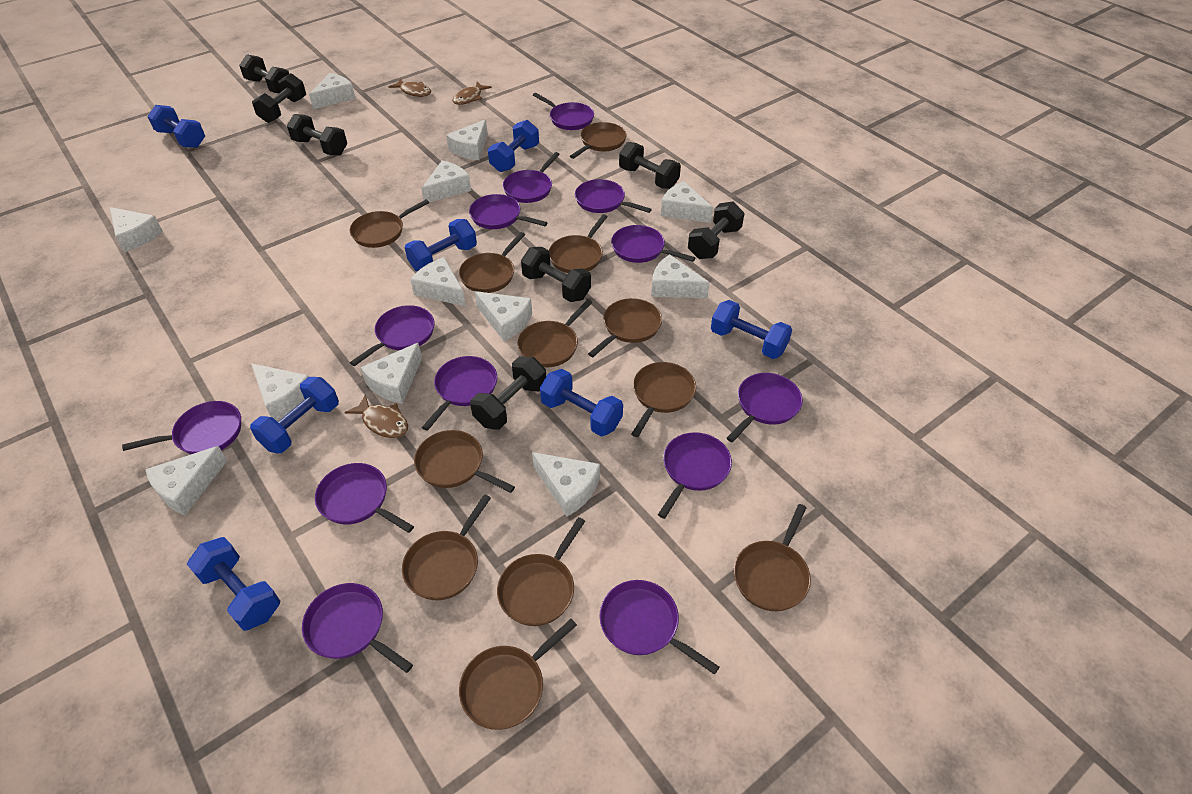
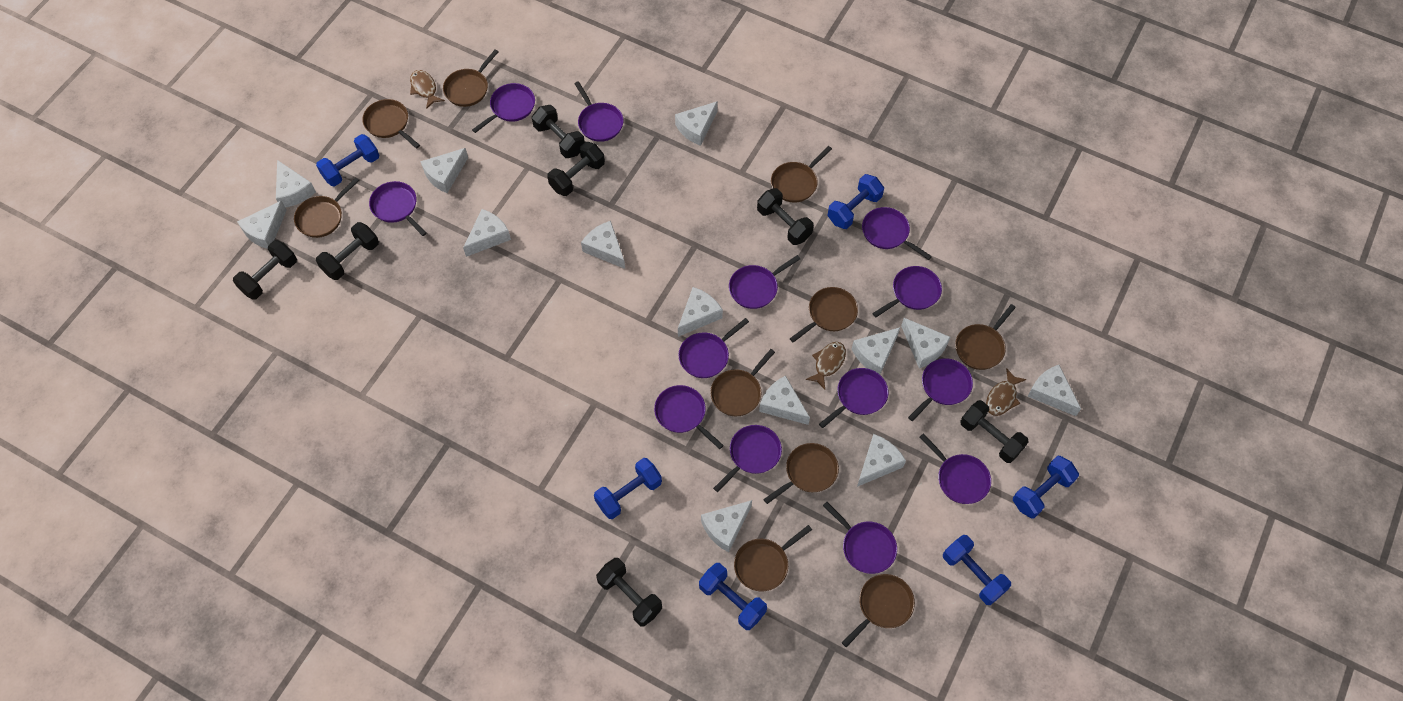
blue dumbbell: [147,105,205,148] [187,537,280,631] [250,377,339,453] [405,219,477,271] [488,120,539,172] [540,369,623,436] [711,300,792,359] = 7 -> [316,134,379,187] [594,458,662,519] [699,563,767,630] [828,174,884,229] [943,535,1011,605] [1013,456,1079,519] = 6
brown pan: [350,199,429,248] [402,494,491,600] [414,430,515,493] [459,232,525,293] [459,619,577,730] [497,517,585,626] [517,299,593,367] [549,214,608,273] [570,122,626,159] [588,298,662,357] [631,362,696,437] [734,504,811,611] = 12 -> [294,178,359,238] [362,99,420,149] [443,49,499,107] [710,349,775,416] [734,525,812,591] [763,443,839,504] [771,146,832,203] [790,287,858,343] [842,574,915,647] [955,304,1016,370] = 10
white cheese: [110,207,163,252] [145,446,227,515] [251,363,309,420] [309,73,356,109] [360,343,422,404] [410,257,466,306] [421,161,471,202] [446,119,488,160] [475,291,532,341] [532,452,600,517] [651,255,710,298] [661,181,713,223] = 12 -> [237,200,287,249] [276,160,316,208] [420,148,468,193] [463,209,511,257] [581,221,625,269] [675,101,718,146] [678,287,723,337] [701,500,752,552] [759,375,810,425] [852,327,900,374] [857,434,906,487] [901,318,950,368] [1027,365,1081,416] = 13

